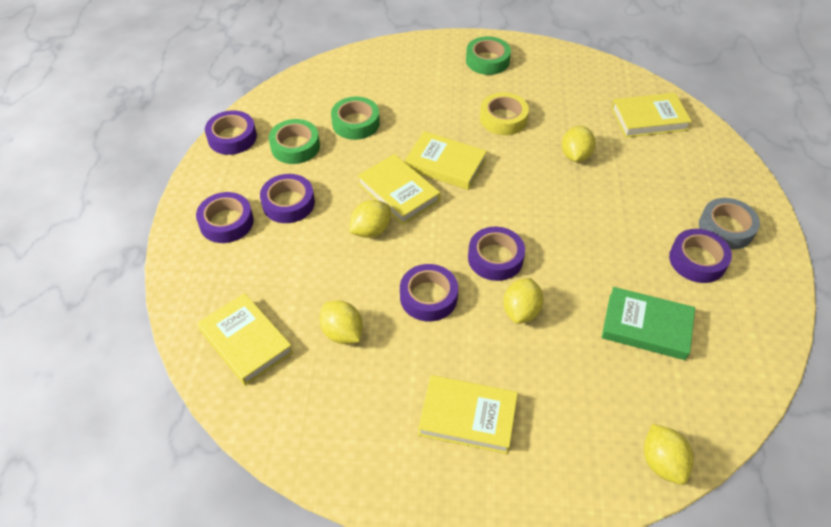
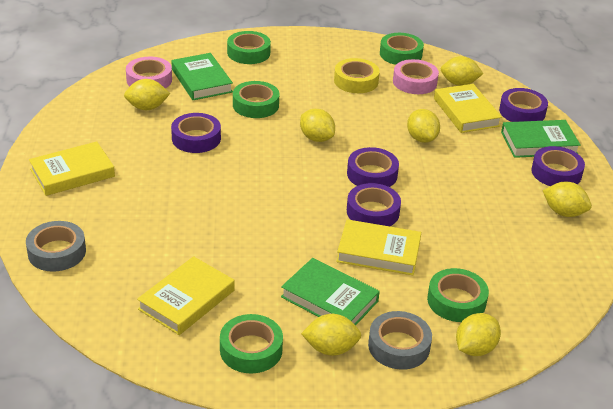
green book: [602,287,695,360] = 1 -> [171,53,233,100] [281,258,380,326] [501,120,581,158] = 3
green tape: [269,119,320,164] [331,97,380,140] [466,36,511,75] = 3 -> [220,314,283,374] [227,31,271,64] [233,81,279,118] [380,33,424,65] [427,268,489,322] = 5
grey tape: [699,198,760,249] = 1 -> [26,221,86,272] [368,311,432,370] = 2
pink tape: none = 0 -> [126,57,172,88] [393,59,439,94] = 2
purple tape: [196,192,254,243] [205,110,257,155] [260,174,315,223] [400,264,458,321] [468,227,525,281] [669,229,732,283] = 6 -> [171,113,221,153] [347,147,399,187] [347,183,401,226] [499,88,548,122] [531,146,585,186] = 5
yellow book: [197,293,293,386] [358,154,440,225] [405,131,487,190] [418,375,518,454] [611,93,692,137] = 5 -> [29,141,115,196] [137,256,235,335] [336,219,421,275] [434,84,502,133] = 4
yellow lemon: [320,301,363,344] [349,200,391,238] [503,278,544,324] [562,126,596,162] [644,424,694,485] = 5 -> [124,79,170,110] [300,109,335,142] [301,314,361,356] [407,109,440,143] [441,56,484,86] [456,313,501,356] [543,182,592,217] = 7

